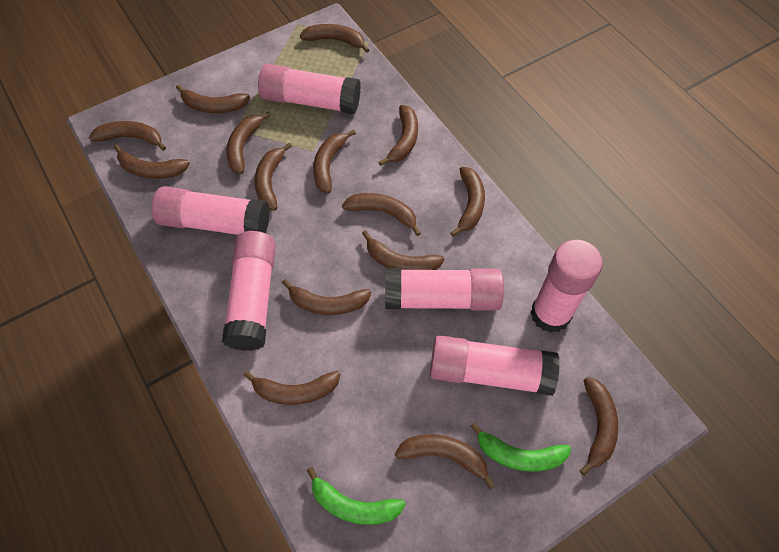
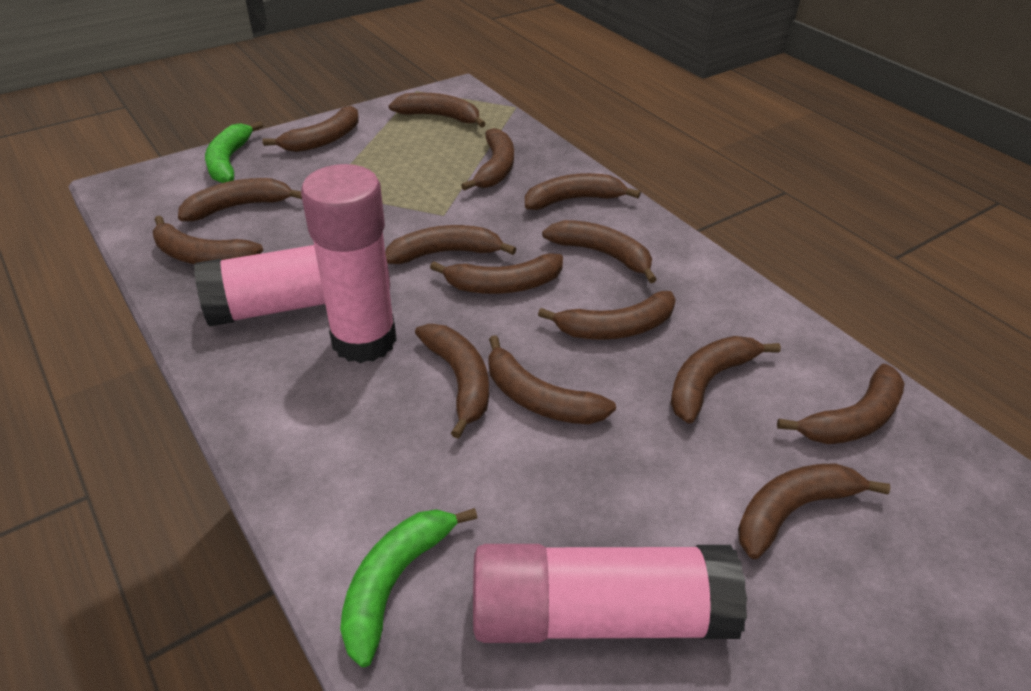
pink glue stick: [152,186,269,235] [222,231,276,351] [258,64,361,114] [385,268,504,311] [430,335,560,396] [531,240,603,333] = 6 -> [194,245,390,327] [301,164,397,363] [473,544,747,643] = 3

